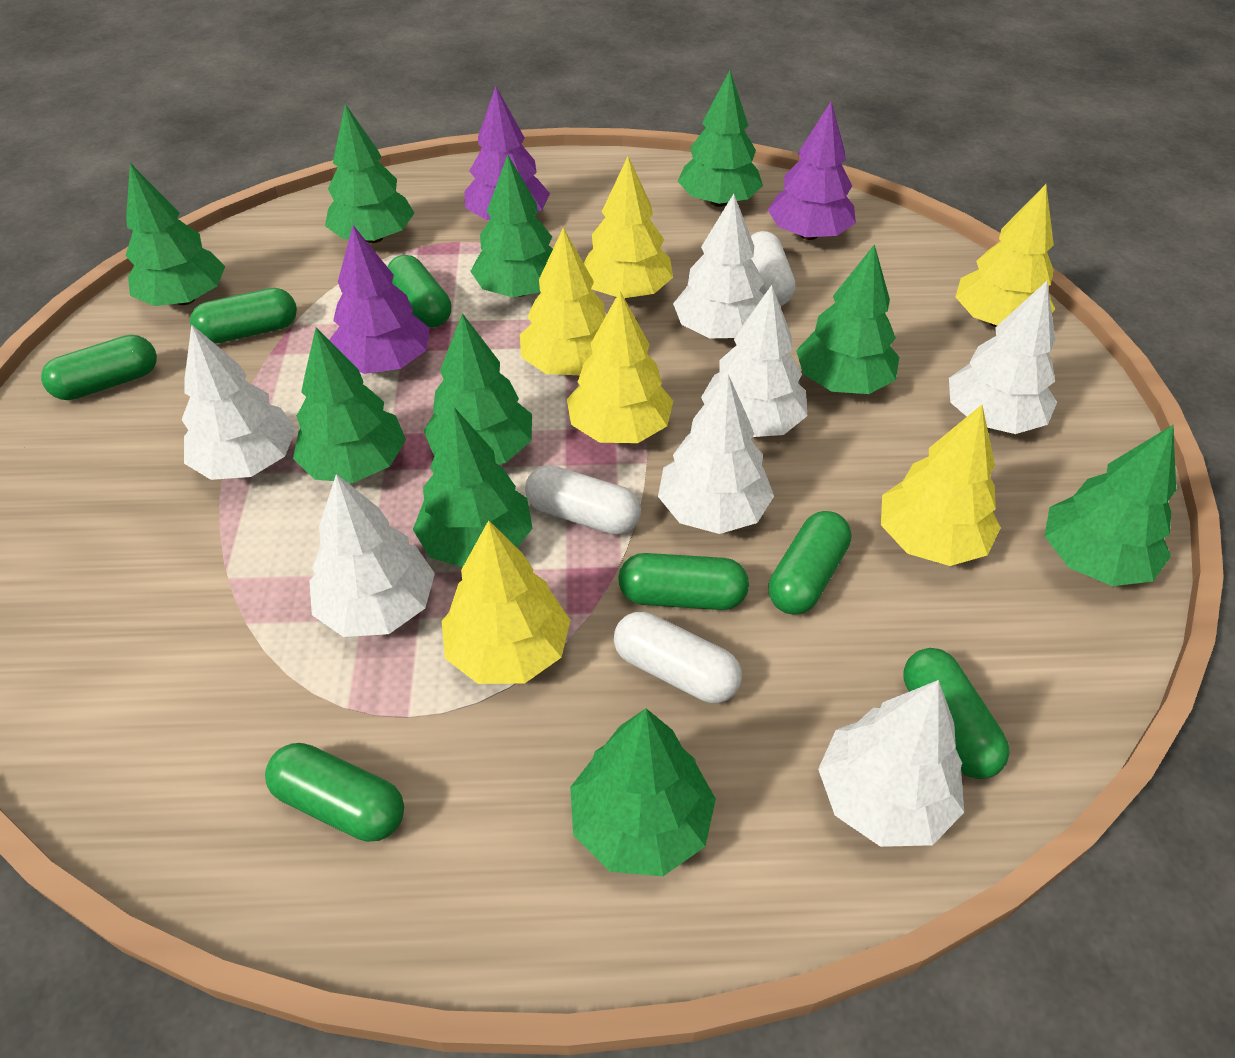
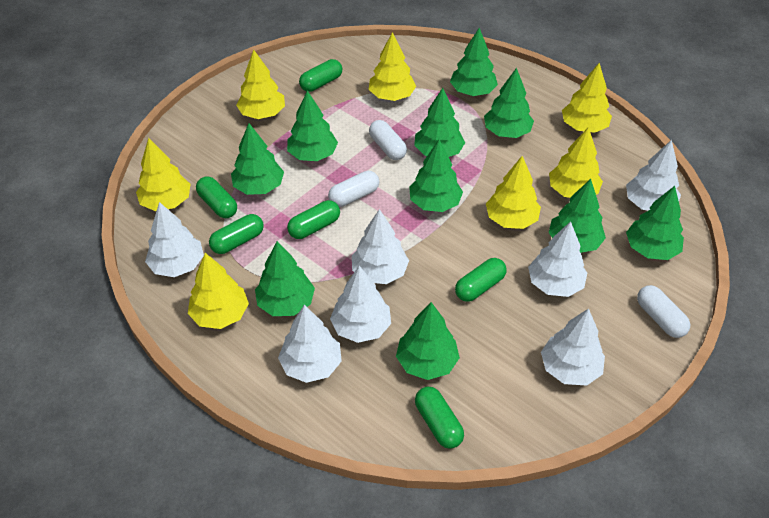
green capsule: [41,335,157,400] [190,288,297,344] [265,743,404,842] [388,255,451,328] [618,553,749,610] [768,511,851,614] [903,648,1010,779] = 7 -> [196,176,237,218] [209,214,264,254] [287,200,340,239] [299,59,342,92] [415,386,464,449] [455,258,506,302] = 6
purple tree: [329,225,429,374] [464,86,550,220] [768,101,856,240] = 3 -> none = 0
yellow tree: [442,520,570,684] [520,228,606,375] [567,291,673,443] [584,156,673,298] [881,405,1001,566] [955,184,1055,327] = 6 -> [136,138,191,211] [188,253,249,329] [236,49,285,119] [368,32,416,101] [486,156,541,229] [549,127,603,198] [562,63,612,133] = 7

